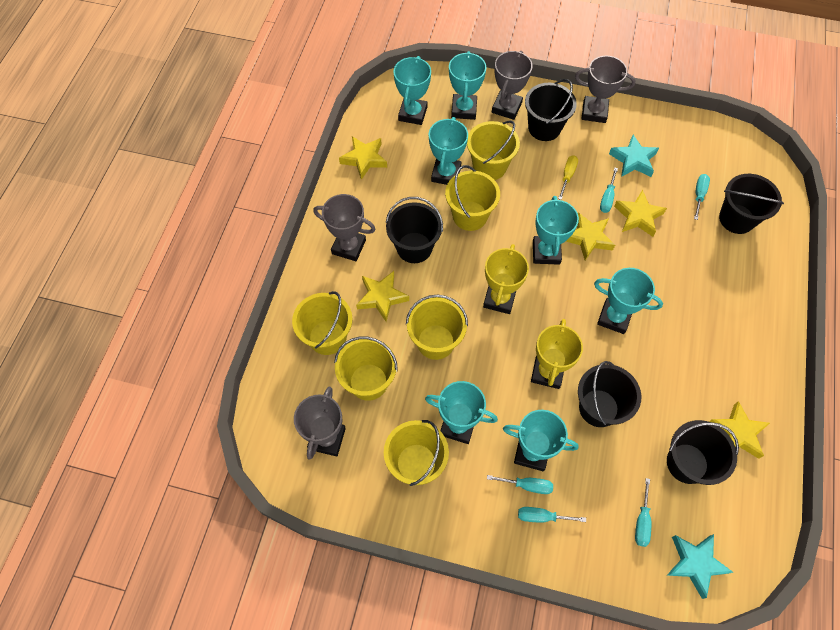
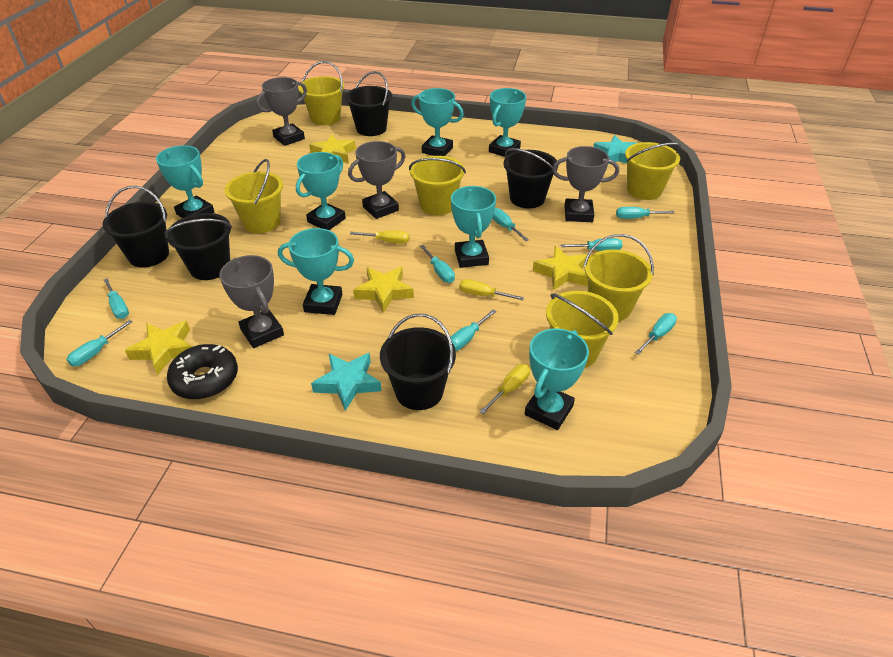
black donut: none = 0 -> [167,344,238,400] = 1
turquoise screwdriver: [487,475,553,494] [518,507,586,523] [600,167,618,213] [635,478,651,547] [694,174,710,220] = 5 -> [67,320,133,366] [103,278,129,319] [420,245,455,283] [450,310,496,351] [492,208,529,241] [561,238,623,251] [616,207,674,219] [635,313,677,355] = 8
yellow screwdriver: [558,155,578,200] = 1 -> [350,230,410,244] [459,279,524,300] [479,364,530,414] = 3
yellow star: [339,136,387,180] [356,271,409,322] [566,212,615,260] [614,190,667,237] [709,401,770,459] = 5 -> [125,321,193,375] [309,134,356,163] [353,267,414,313] [533,246,588,291] = 4
yellow trophy: [483,244,529,314] [531,319,583,389] = 2 -> none = 0

